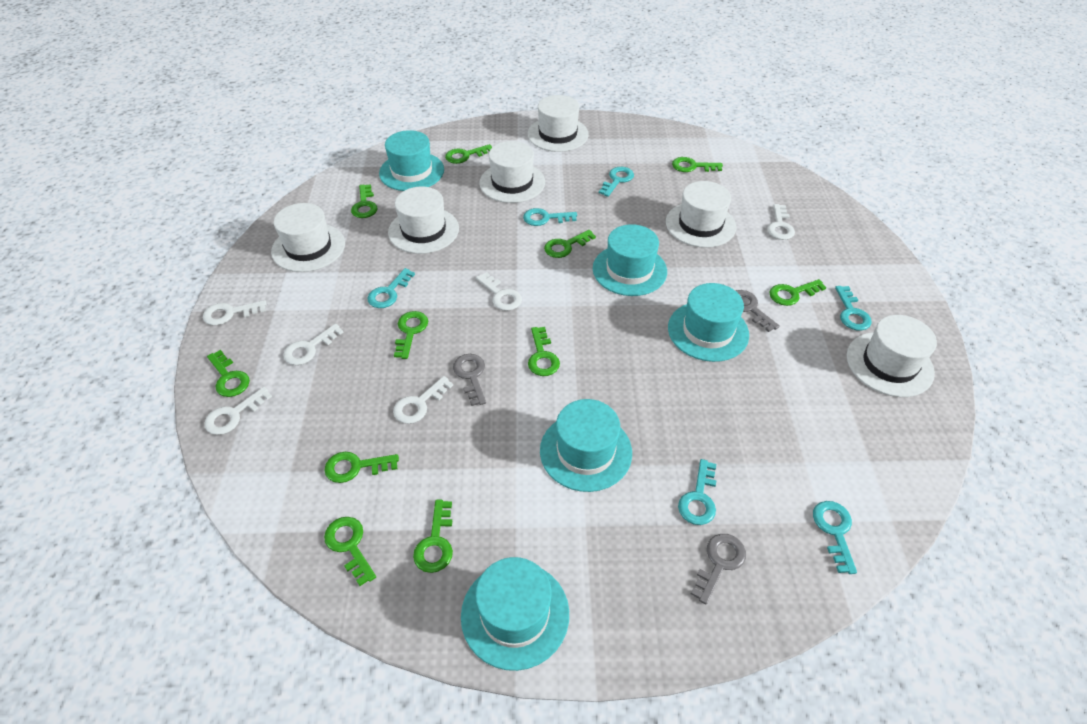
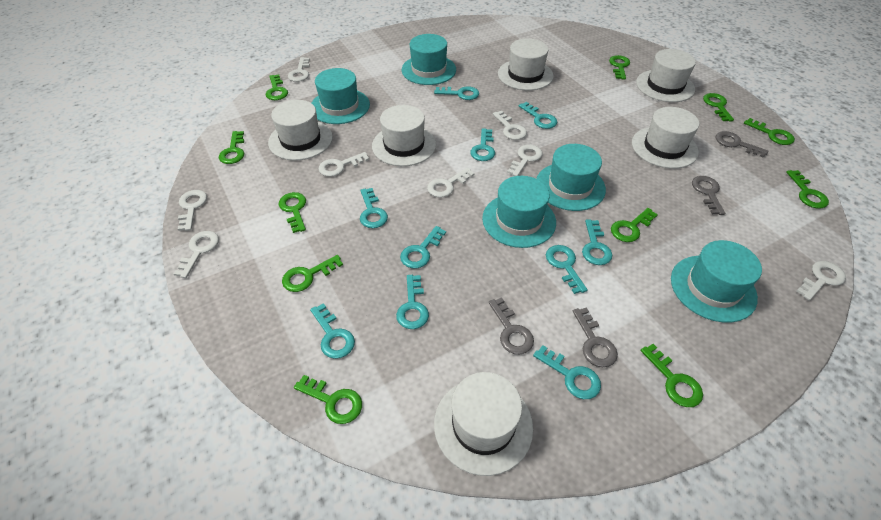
grey key: [453,354,486,406] [691,534,746,604] [736,290,780,332] = 3 -> [489,297,534,354] [573,307,618,367] [692,176,725,215] [716,131,768,158] = 4
turquoise key: [367,268,415,308] [523,208,577,226] [599,167,634,197] [678,459,716,525] [813,501,857,574] [835,286,872,331] = 6 -> [310,303,355,359] [360,188,388,228] [396,275,429,329] [400,226,446,268] [434,87,479,100] [470,128,495,161] [519,102,557,129] [533,345,601,399] [546,245,588,294] [582,219,612,265] = 10
white key: [203,300,267,325] [205,387,272,435] [283,324,343,365] [393,376,453,424] [476,272,522,311] [767,204,795,240] = 6 -> [174,231,219,278] [178,190,207,231] [288,57,310,82] [318,152,369,177] [427,167,475,197] [493,111,527,140] [507,145,543,176] [796,261,846,300] = 8

